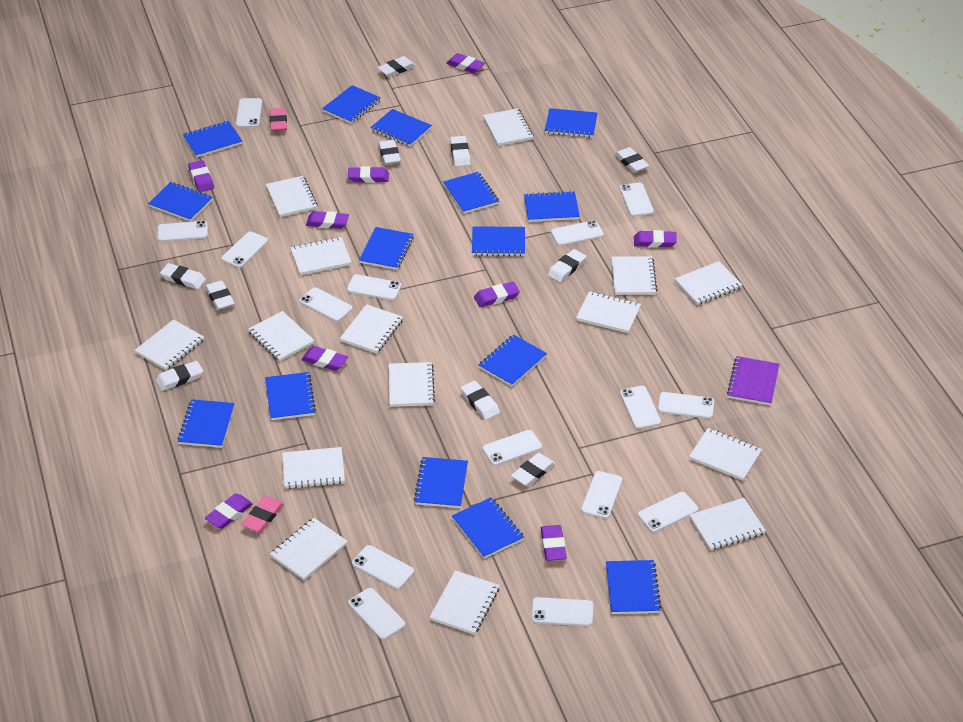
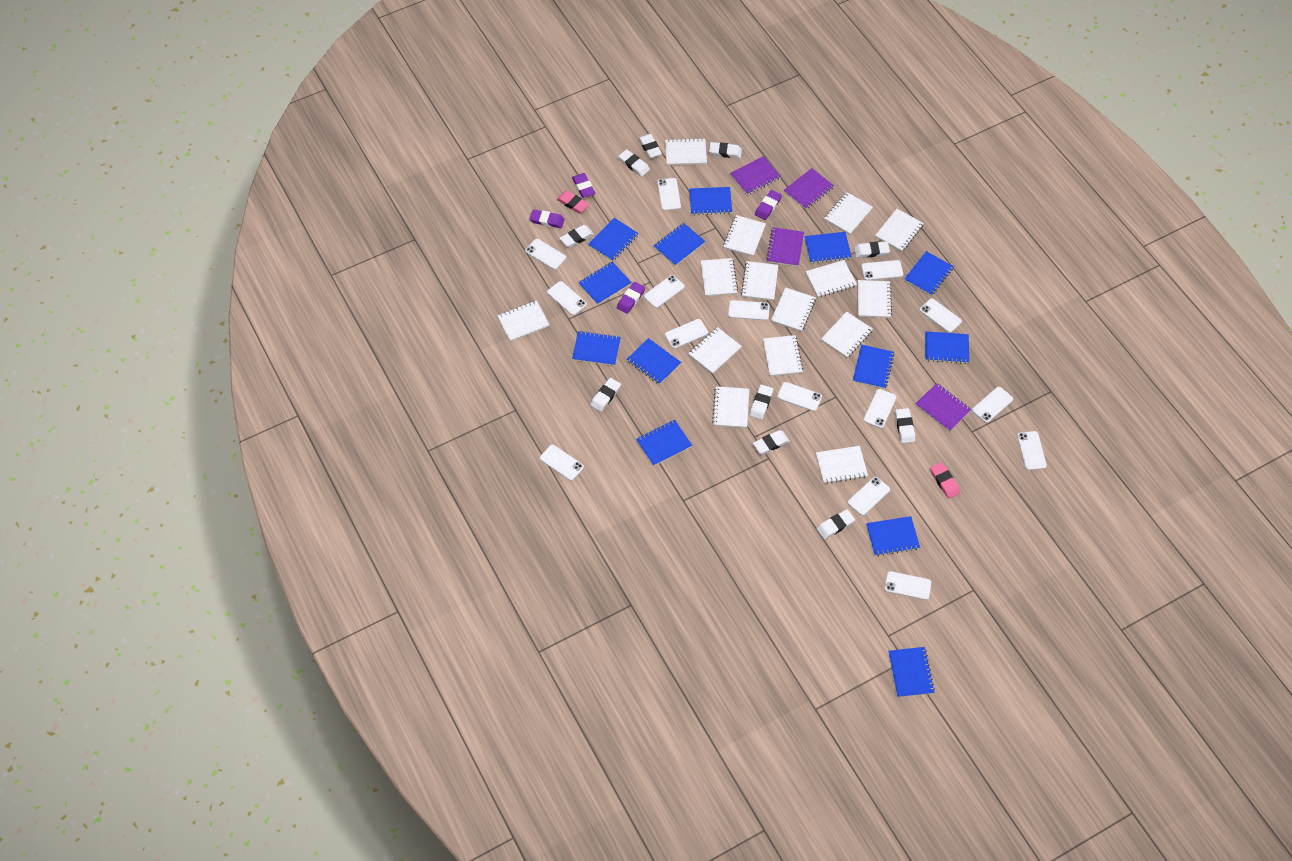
blue notebook: [148,182,213,222] [178,399,235,448] [183,121,242,157] [265,372,316,420] [322,85,381,124] [359,227,414,270] [370,109,432,147] [414,457,468,508] [443,172,499,214] [452,497,524,558] [472,226,525,256] [479,335,547,386] [524,191,580,222] [545,108,597,137] [606,560,661,614] = 15 -> [572,331,621,366] [578,262,632,305] [588,218,639,261] [627,338,681,385] [636,420,692,466] [654,223,706,266] [689,187,732,215] [804,232,852,264] [853,345,894,389] [866,516,920,556] [888,647,935,697] [904,251,954,296] [925,331,969,364] = 13
purple eraser: [188,160,214,192] [205,493,253,529] [301,346,348,371] [306,211,349,229] [348,166,389,183] [446,53,485,73] [474,282,520,307] [541,525,567,561] [634,230,677,248] = 9 -> [529,209,565,228] [572,173,595,198] [617,282,645,314] [755,190,782,220] = 4
purple notebook: [727,356,779,405] = 1 -> [730,156,781,195] [766,227,804,267] [784,168,834,209] [916,383,971,432] = 4

